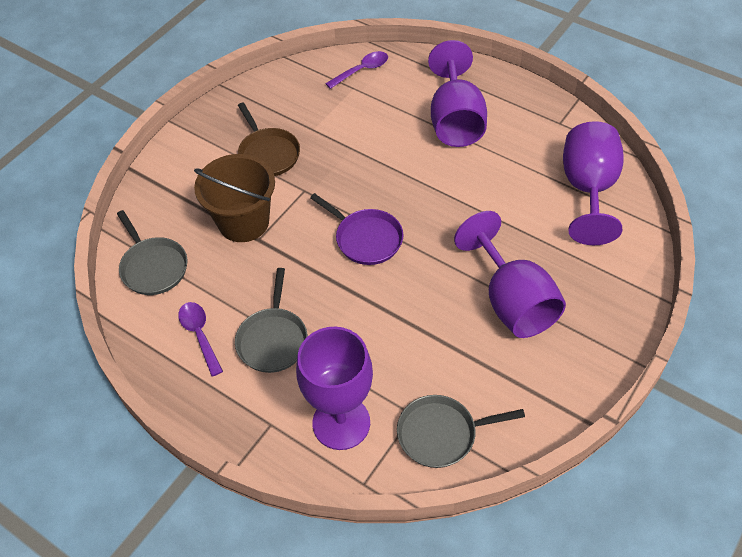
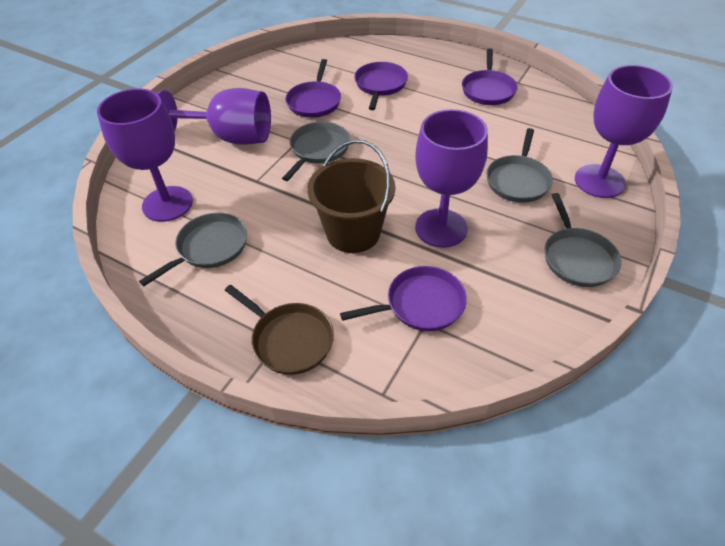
grey pan: [117,210,187,295] [235,268,308,373] [397,395,525,468] = 3 -> [139,213,247,286] [282,122,350,181] [486,128,553,203] [544,193,621,287] = 4
purple pan: [310,193,403,265] = 1 -> [285,59,341,118] [340,266,467,331] [354,62,408,110] [462,48,518,105] = 4
purple spoon: [178,302,223,376] [325,51,388,89] = 2 -> none = 0

